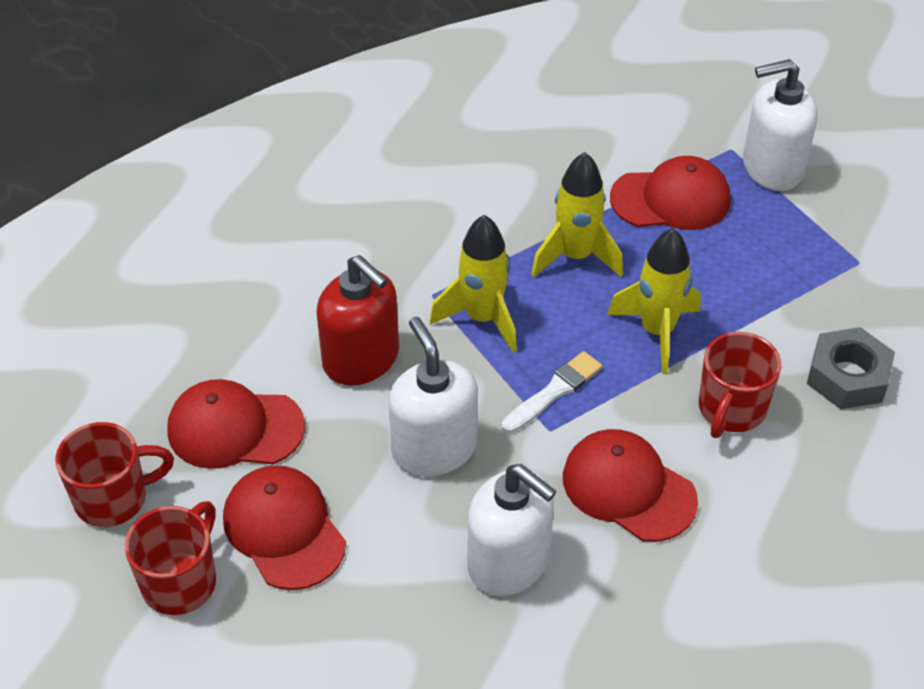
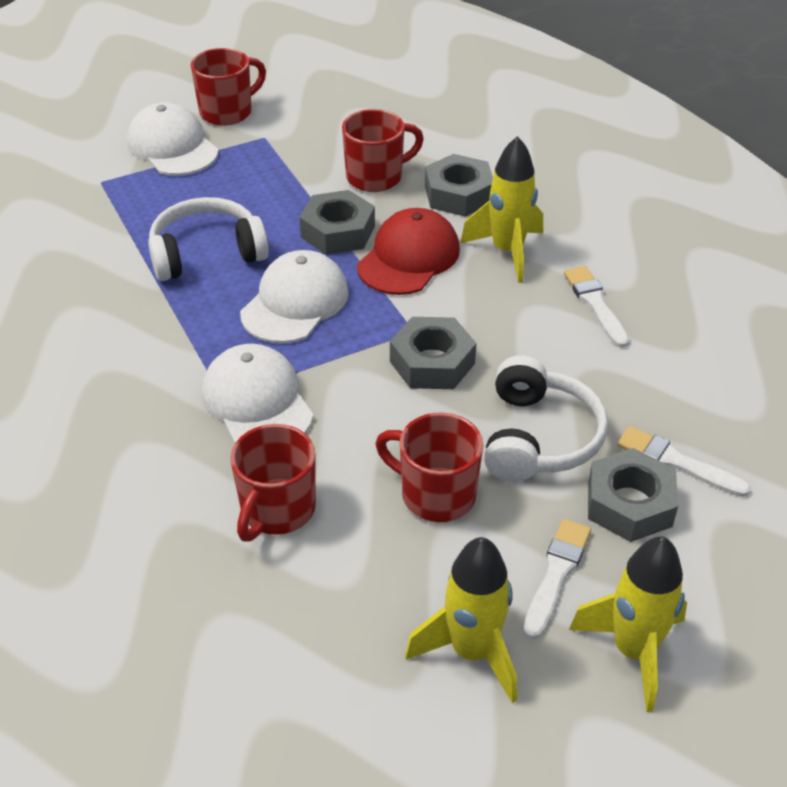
grey nut: [807,327,895,409] = 1 -> [299,190,375,255] [390,317,476,389] [425,154,493,217] [588,448,678,542] = 4
red cap: [167,379,305,469] [223,465,346,590] [563,429,698,542] [610,156,731,230] = 4 -> [357,208,460,295] = 1
red mug: [55,422,174,527] [125,501,216,615] [699,332,781,438] = 3 -> [191,48,266,126] [230,424,316,542] [342,109,424,192] [375,412,483,522] = 4
red soap dispenser: [316,255,399,386] = 1 -> none = 0
white brush: [501,351,602,433] = 1 -> [523,519,591,640] [564,266,629,348] [617,426,751,497] = 3
white cap: none = 0 -> [127,102,219,176] [202,344,313,444] [240,250,349,343] = 3
white headphones: none = 0 -> [148,197,269,281] [484,355,608,482] = 2
white soap dispenser: [389,317,478,476] [467,464,557,596] [743,59,818,191] = 3 -> none = 0

